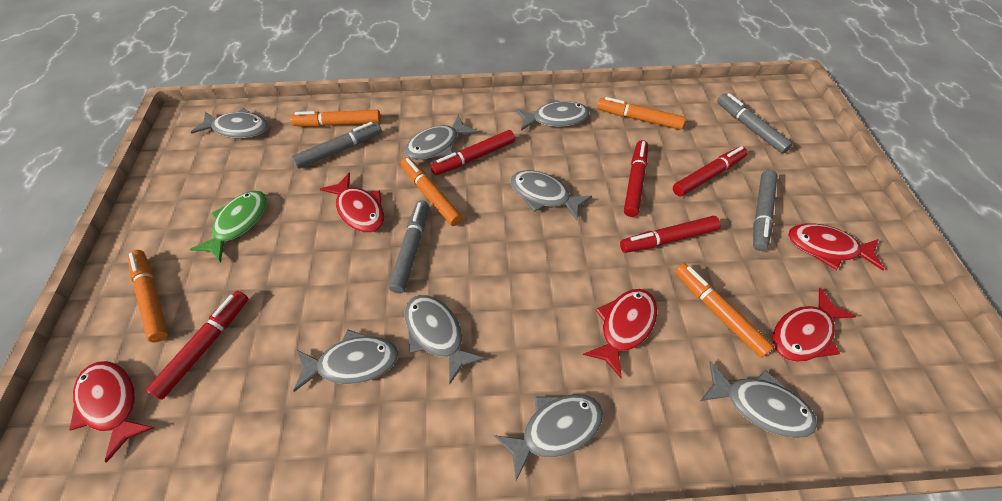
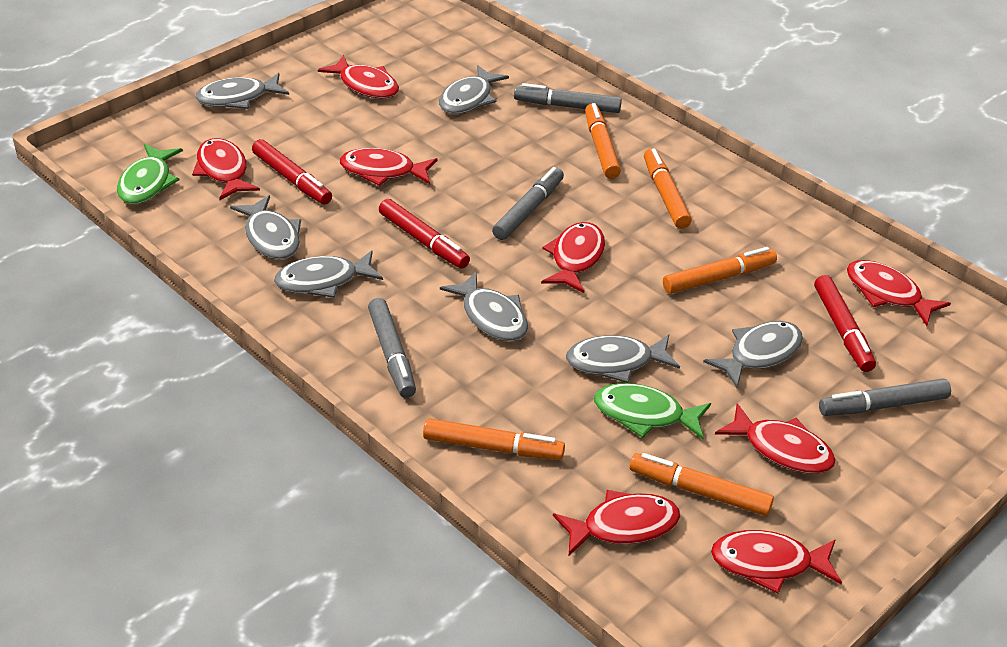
green fish: [190,191,267,262] = 1 -> [117,144,183,204] [594,383,711,439] = 2
grey fish: [191,108,268,139] [293,329,398,392] [404,115,477,160] [405,295,485,384] [494,394,603,481] [510,170,592,220] [516,99,589,131] [701,361,817,438] = 8 -> [195,73,289,109] [230,195,301,260] [274,251,383,298] [439,65,509,114] [440,271,528,341] [566,335,680,383] [703,321,803,388] = 7
red fish: [69,361,154,463] [320,172,384,232] [583,289,657,378] [772,288,856,362] [788,223,885,271] = 5 -> [192,138,260,200] [318,55,399,98] [339,148,437,186] [541,222,605,293] [553,490,680,556] [711,530,842,594] [715,403,836,474] [847,260,951,326] = 8
red marker: [146,291,249,400] [430,130,515,176] [620,216,720,253] [624,140,648,217] [673,146,748,196] = 5 -> [252,139,332,205] [379,199,470,269] [814,275,876,372] = 3

